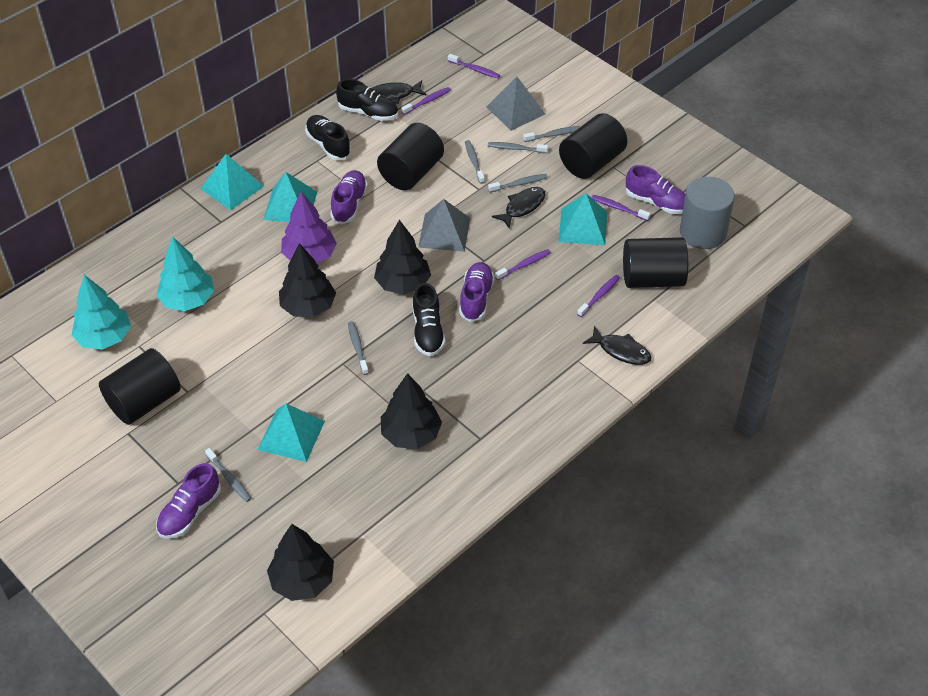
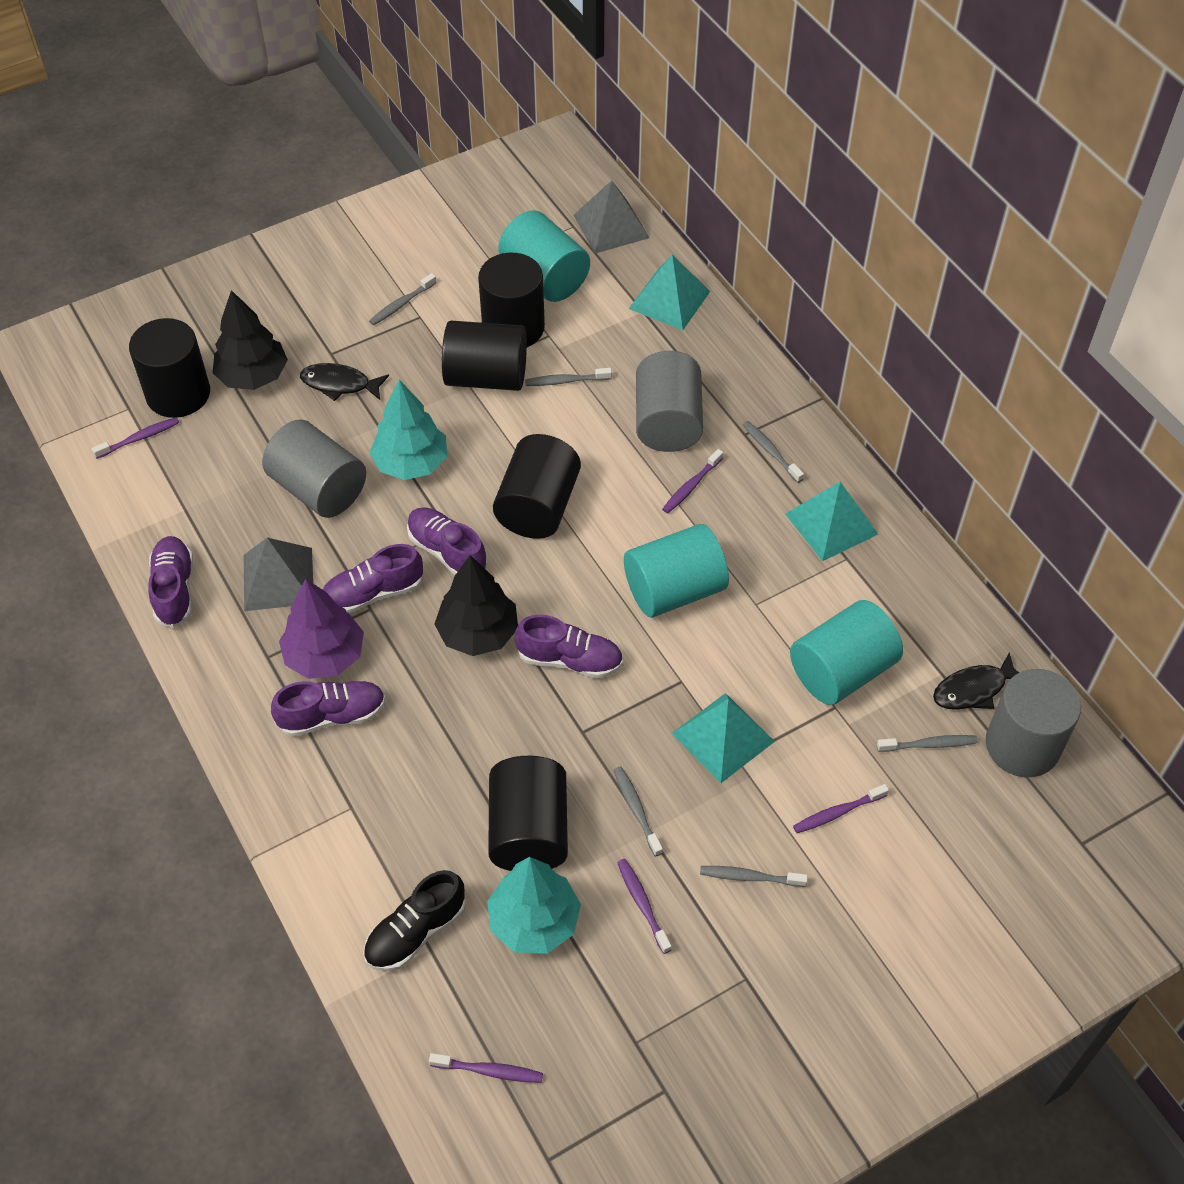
black cylinder: [99,348,181,425] [377,123,444,190] [559,113,627,179] [623,237,688,288] = 4 -> [129,318,210,418] [442,321,527,391] [478,253,545,347] [488,756,568,871] [493,434,581,539] = 5
black fish: [372,80,426,104] [492,187,545,229] [583,326,652,365] = 3 -> [300,363,389,401] [933,652,1019,710] = 2
black shoe: [305,115,351,160] [336,79,398,121] [413,283,445,356] = 3 -> [363,870,466,971] = 1
black tree: [267,524,334,601] [279,243,336,317] [374,220,431,294] [381,373,442,449] = 4 -> [212,290,288,390] [434,555,518,656] = 2
grey cylinder: [680,177,735,249] = 1 -> [262,419,366,518] [636,351,703,452] [986,669,1081,777] = 3
purple shoe: [156,463,221,539] [330,170,368,224] [459,262,494,322] [626,165,685,214] = 4 -> [148,536,193,628] [271,681,386,737] [323,544,423,613] [407,507,488,575] [515,615,623,678] = 5
turquoise cylinder: none = 0 -> [498,210,590,302] [624,524,729,617] [790,600,903,705] = 3
turquoise pyramid: [201,154,264,210] [258,404,325,462] [263,172,317,222] [559,193,607,245] = 4 -> [629,255,710,330] [672,693,775,783] [786,482,878,561] = 3

